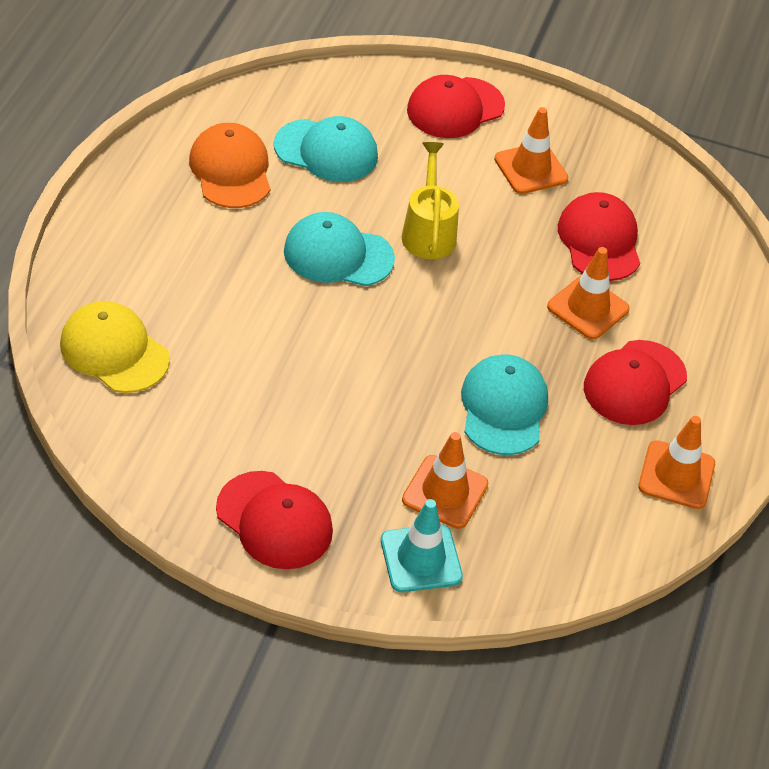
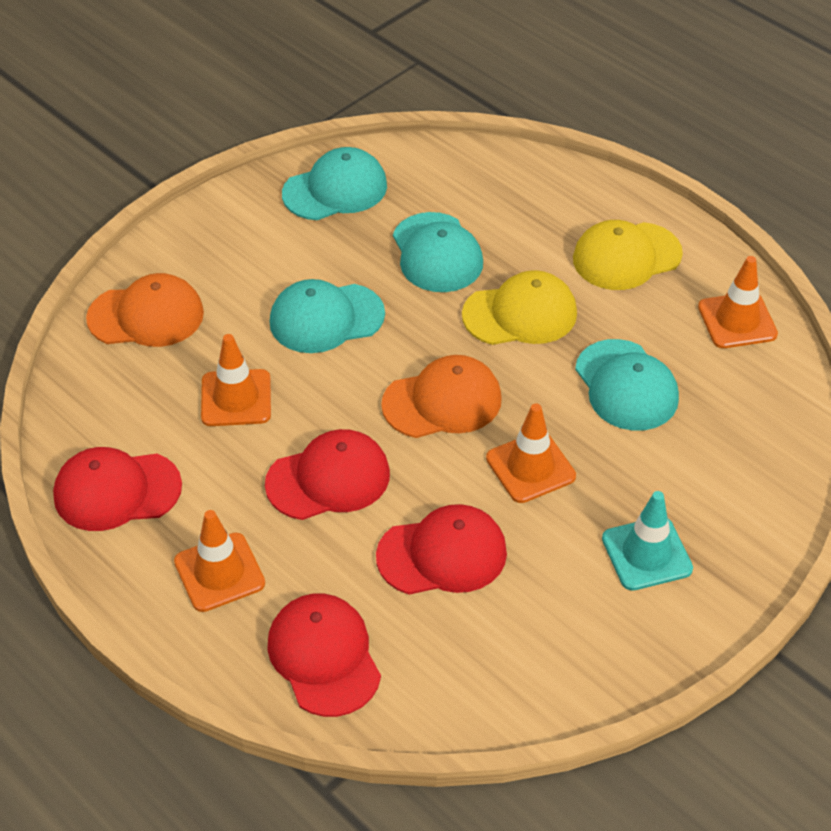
orange cap: [189,123,270,208] = 1 -> [86,273,204,347] [381,355,502,438] = 2
turquoise cap: [274,116,378,182] [284,212,395,286] [461,354,548,455] = 3 -> [270,279,385,353] [282,147,387,220] [393,212,483,292] [575,339,679,431] = 4
yellow cap: [60,301,170,393] = 1 -> [462,270,577,345] [573,220,683,290] = 2
yellow watering can: [402,142,459,259] = 1 -> none = 0

